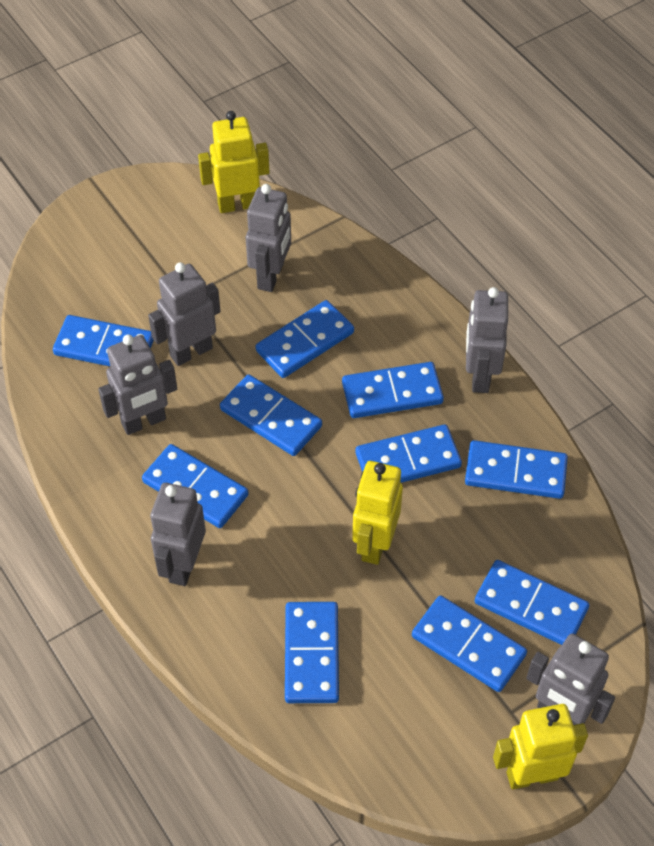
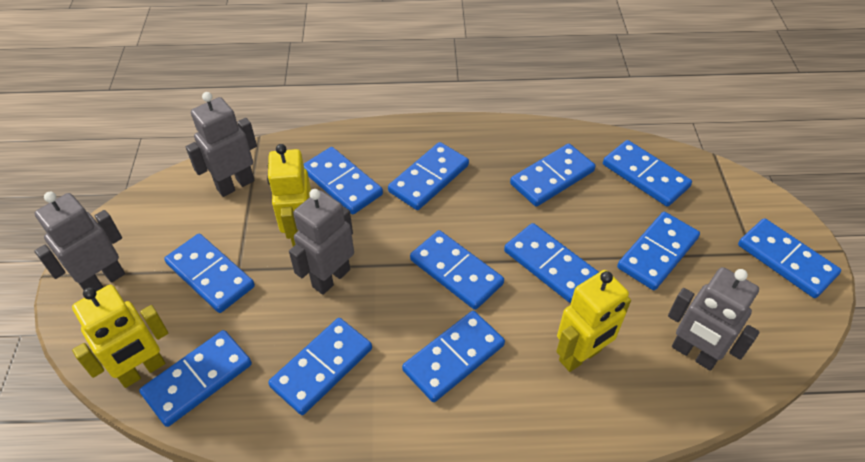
blue domino: [53,315,154,367] [142,444,249,528] [220,374,322,456] [256,300,354,378] [285,602,339,703] [342,362,444,418] [356,424,462,483] [412,595,527,692] [465,440,568,499] [475,560,589,645] = 10 -> [139,330,252,427] [164,234,255,313] [268,318,372,415] [304,147,383,215] [388,142,469,210] [402,311,505,402] [410,230,504,310] [504,223,599,303] [510,144,595,207] [603,140,692,207] [617,212,700,290] [738,218,841,298] = 12
grey robot: [98,334,177,435] [148,262,220,366] [150,483,206,586] [246,184,291,292] [466,287,508,393] [526,634,615,725] = 6 -> [34,192,125,291] [186,92,257,197] [289,189,354,295] [668,267,760,371] = 4

